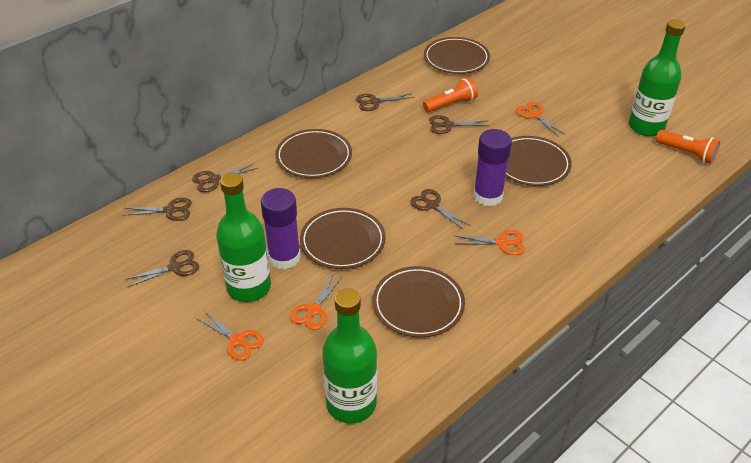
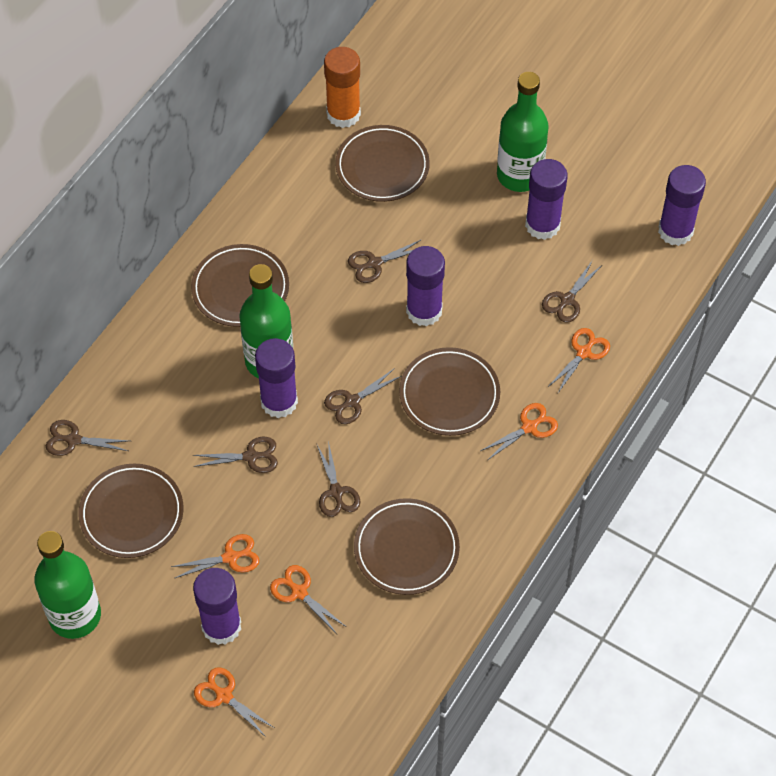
orange flashlight: [423,77,478,112] [656,130,720,164] = 2 -> none = 0
orange glue stick: none = 0 -> [324,47,361,128] = 1
orange scissors: [196,311,264,361] [290,275,343,330] [454,230,525,255] [516,102,565,137] = 4 -> [171,534,259,578] [194,667,274,737] [270,565,345,634] [481,403,558,460] [548,328,610,394] = 5
purple glue stick: [261,188,301,269] [473,129,512,206] = 2 -> [193,568,241,645] [255,338,298,418] [406,246,445,326] [525,159,568,240] [658,165,706,246] = 5

